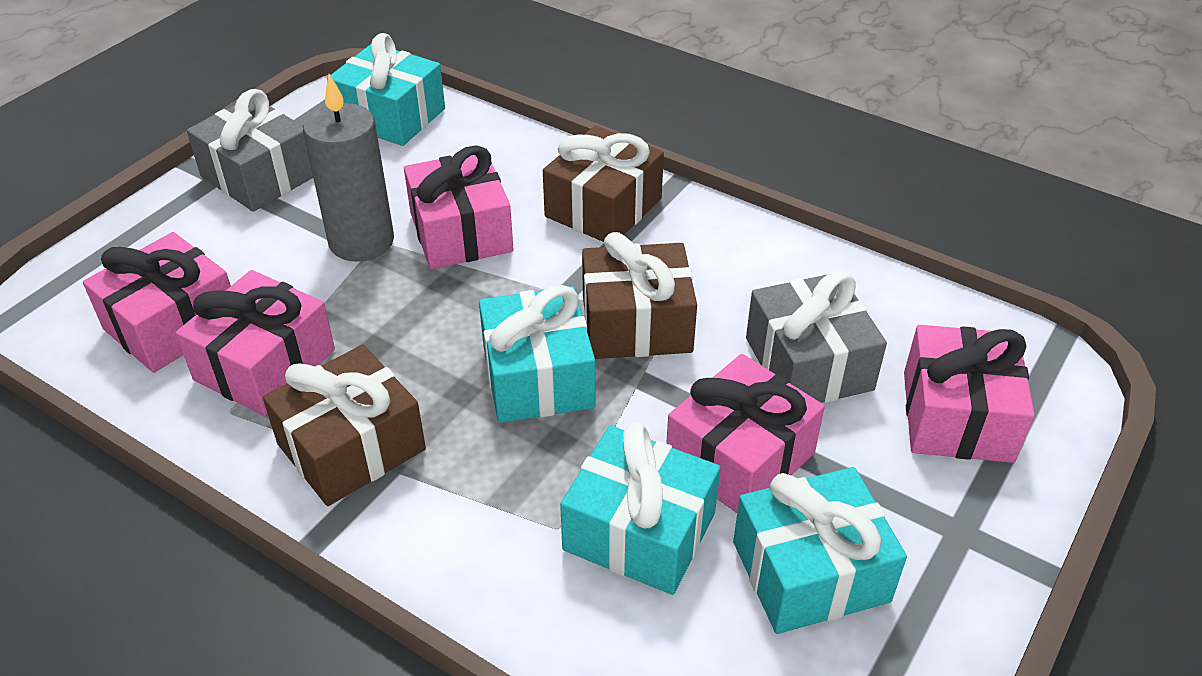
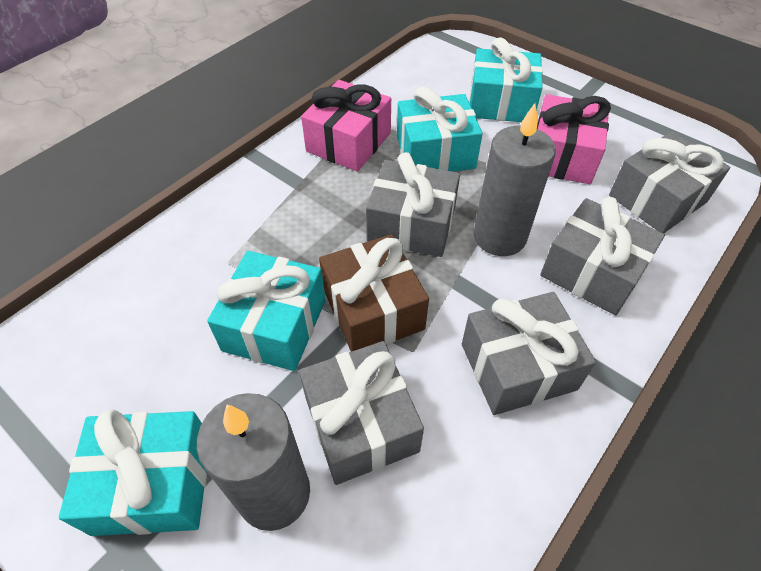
brown gift: [263,345,426,506] [543,125,664,242] [582,232,697,359] = 3 -> [319,234,429,352] = 1
grey candle: [303,74,394,262] = 1 -> [197,393,310,531] [474,103,556,256] = 2
grey gift: [187,89,313,212] [746,271,887,403] = 2 -> [299,341,424,485] [366,152,460,257] [462,292,596,415] [540,197,665,315] [609,131,730,234] = 5
pink gift: [83,232,231,373] [176,270,335,416] [404,145,514,269] [666,354,825,513] [904,325,1034,463] = 5 -> [301,80,391,172] [537,94,611,184] = 2

